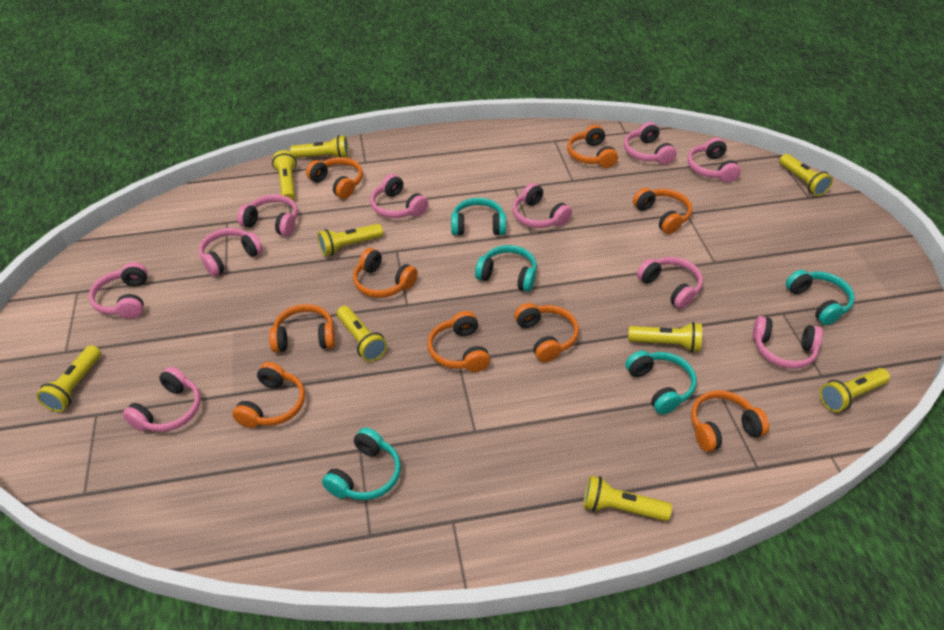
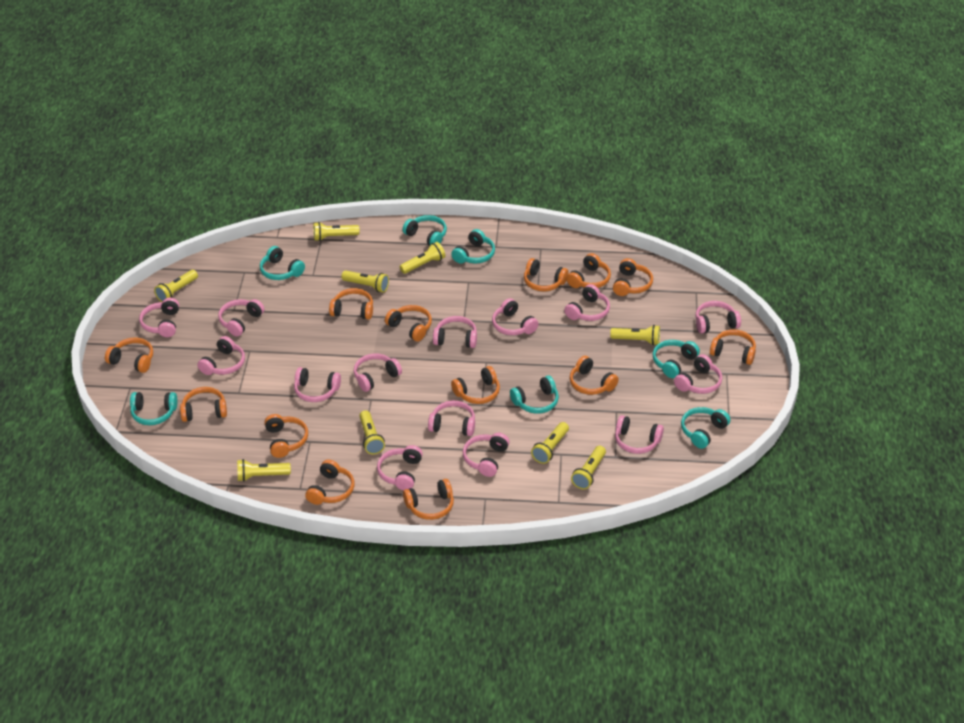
orange headphones: [232,362,305,428] [269,304,335,353] [306,157,363,199] [353,248,418,298] [427,311,490,372] [514,303,579,362] [567,125,618,168] [633,188,692,234] [691,390,769,452] = 9 -> [105,338,153,373] [180,387,227,422] [264,414,308,458] [305,459,354,505] [329,288,373,320] [385,305,432,342] [403,479,454,520] [451,366,500,404] [524,258,569,291] [566,253,611,288] [570,356,619,395] [613,258,653,296] [710,329,756,365] = 13
pink headphones: [89,262,148,319] [123,367,201,432] [199,228,263,276] [237,194,298,236] [370,174,429,218] [513,183,572,228] [624,122,677,165] [637,257,703,309] [687,138,741,182] [753,316,823,369] = 10 -> [139,298,179,337] [197,336,245,375] [218,299,265,336] [294,367,341,402] [353,354,402,392] [377,445,423,490] [428,401,475,436] [433,316,477,348] [463,433,509,477] [492,298,539,335] [564,284,610,321] [615,415,664,454] [674,354,722,394] [695,301,741,333] = 14
turquoise headphones: [322,427,401,500] [451,198,506,236] [475,245,537,292] [625,351,697,415] [786,270,855,325] = 5 -> [130,392,178,425] [260,246,305,280] [403,215,447,246] [451,229,495,264] [510,376,559,414] [653,340,700,378] [681,407,730,449] = 7

